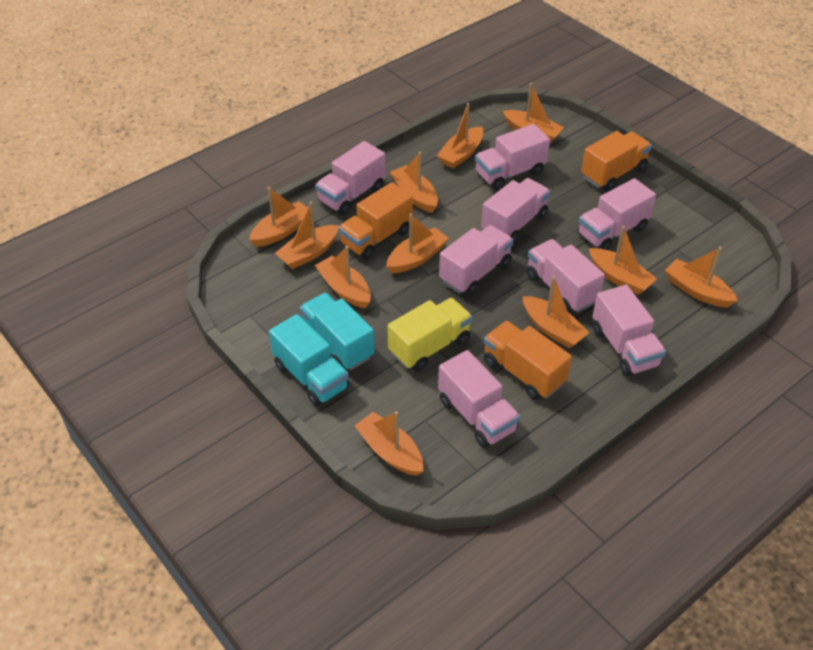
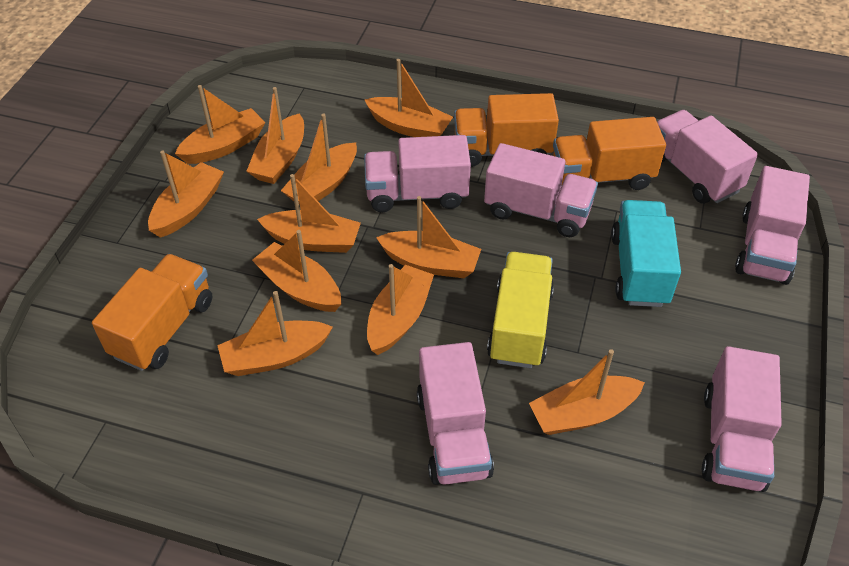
pink truck: [315,141,386,215] [438,350,520,448] [439,225,513,295] [475,124,550,190] [481,178,551,243] [527,239,605,313] [577,178,656,250] [592,285,666,376] = 8 -> [364,135,471,212] [417,342,494,485] [484,143,598,237] [657,110,758,204] [702,346,782,492] [735,166,810,285] = 6
turquoise truck: [269,314,349,407] [300,293,375,370] = 2 -> [611,200,681,307] = 1

